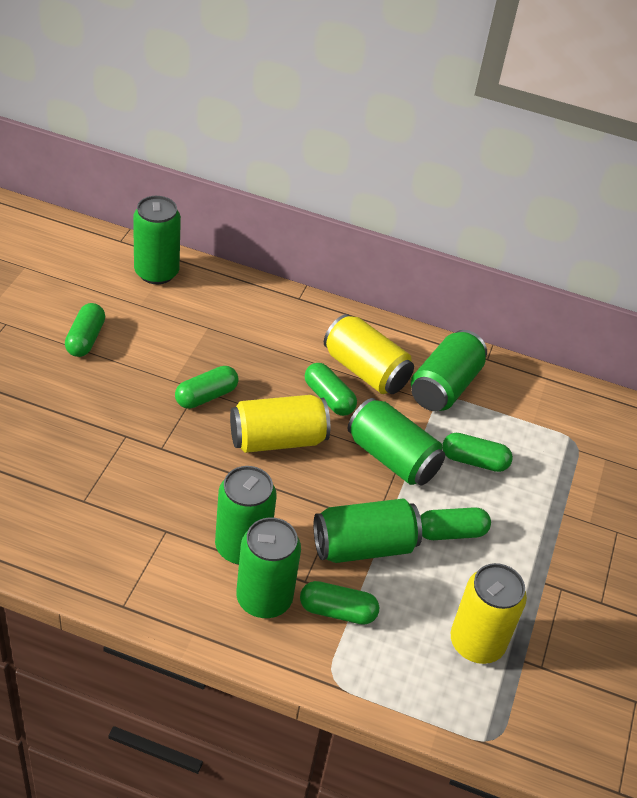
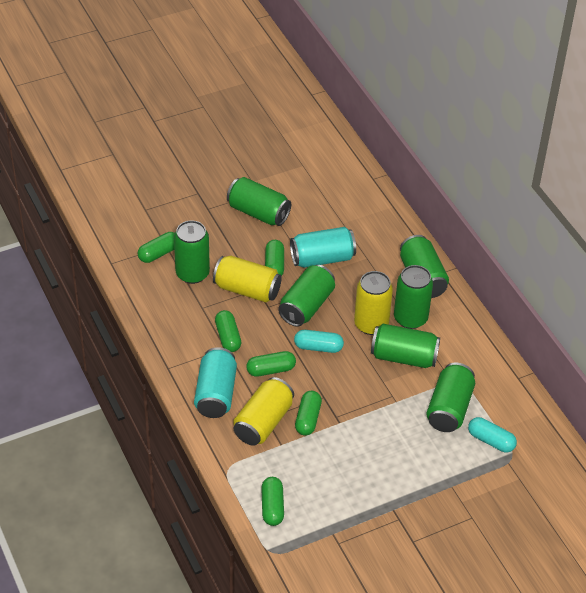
green can: [133,196,181,284] [215,466,277,565] [236,517,301,618] [313,499,422,563] [348,398,445,485] [411,330,487,411] = 6 -> [174,220,210,284] [227,177,291,226] [278,265,335,327] [371,324,440,368] [394,265,433,329] [400,235,449,298] [426,363,475,432] = 7
turquoise can: none = 0 -> [194,347,237,418] [290,227,356,268] = 2
turquoise capsule: none = 0 -> [294,330,344,353] [468,417,517,452] = 2

